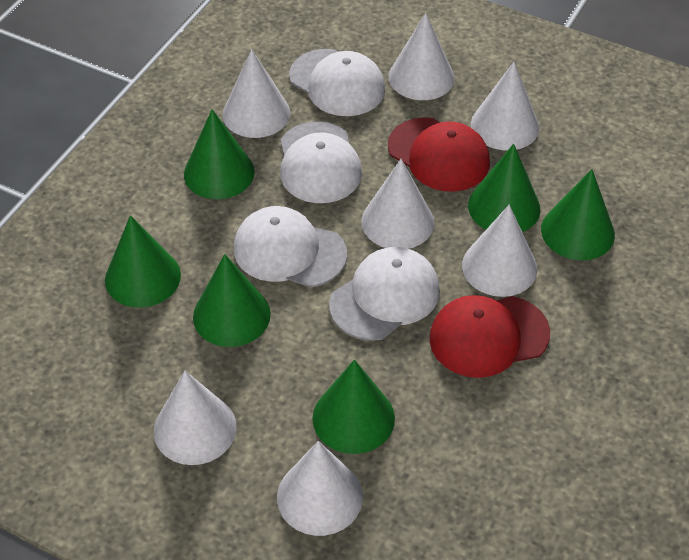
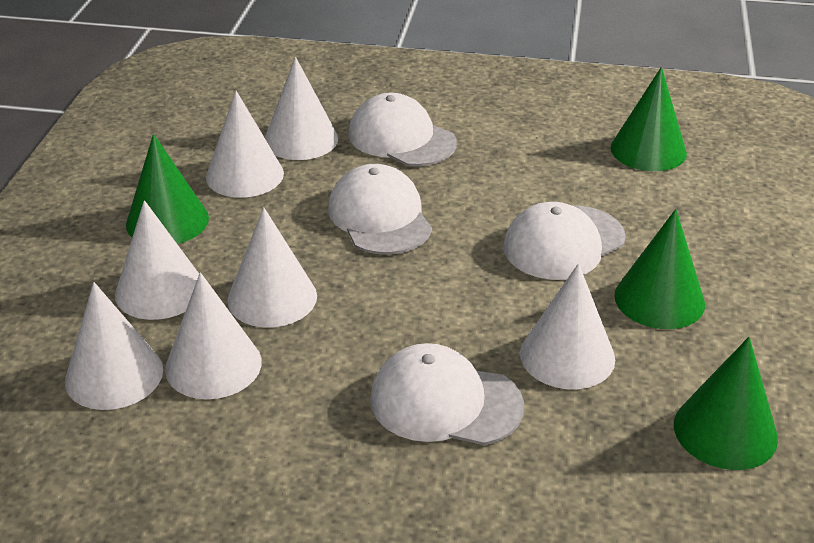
green cone: [105,215,181,308] [184,109,255,199] [193,254,271,347] [313,360,395,454] [468,144,540,232] [541,169,615,260] = 6 -> [126,134,209,244] [610,67,687,171] [614,209,705,329] [674,337,778,470] = 4
red cap: [388,117,490,192] [429,295,550,378] = 2 -> none = 0

